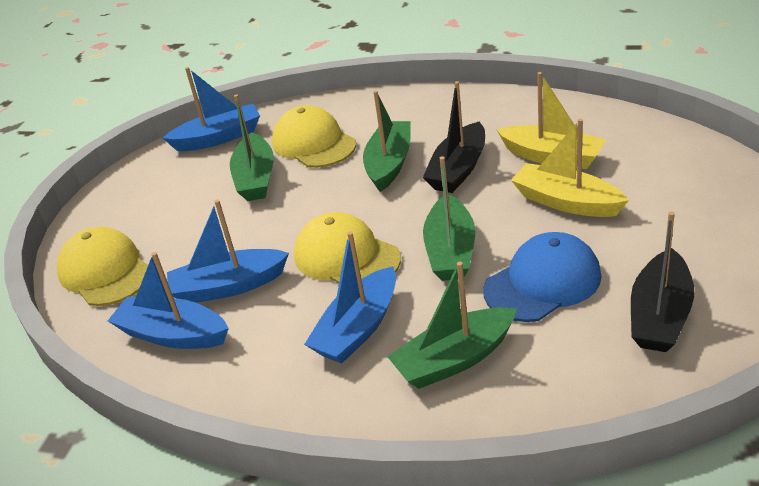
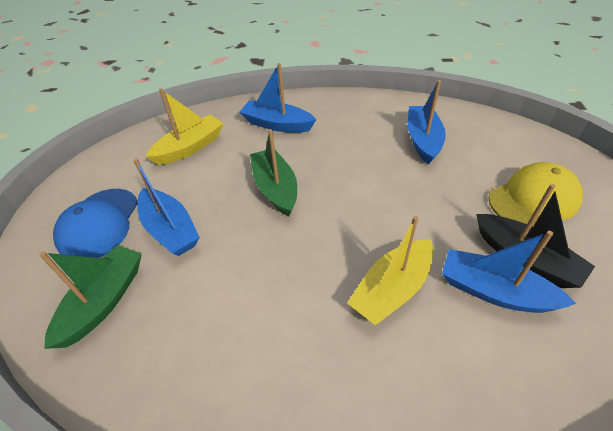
black boat: [423,81,485,193] [631,212,694,352] = 2 -> [476,184,595,288] = 1
green boat: [230,94,274,201] [363,90,411,192] [387,262,517,389] [423,156,475,281] = 4 -> [39,245,142,349] [250,129,297,216] = 2
yellow cap: [57,227,148,306] [272,105,356,168] [294,212,401,283] = 3 -> [489,162,583,227] = 1

